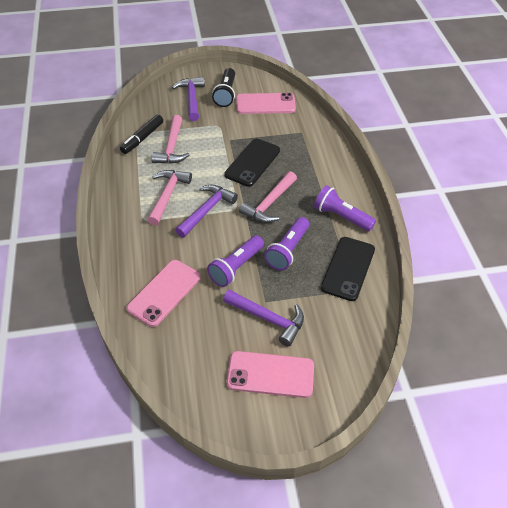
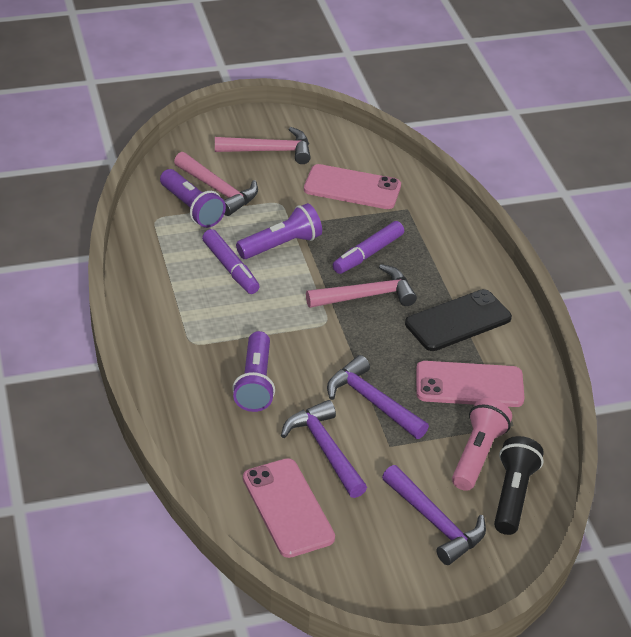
black marker: [120,115,163,154] = 1 -> none = 0
black phone: [224,139,280,187] [321,237,375,301] = 2 -> [405,289,512,351] = 1
pink flashlight: none = 0 -> [452,398,512,491] = 1
purple marker: none = 0 -> [202,229,260,294] [333,221,404,274] = 2

